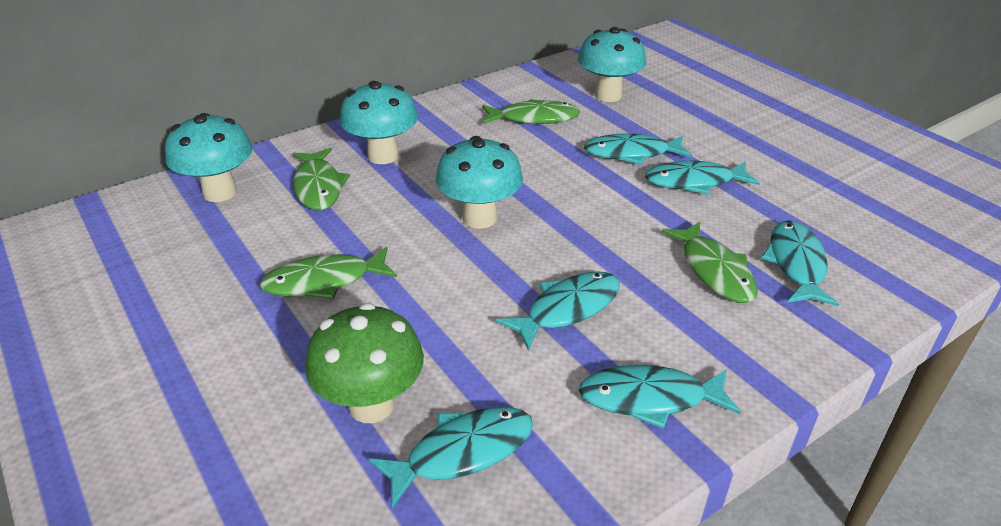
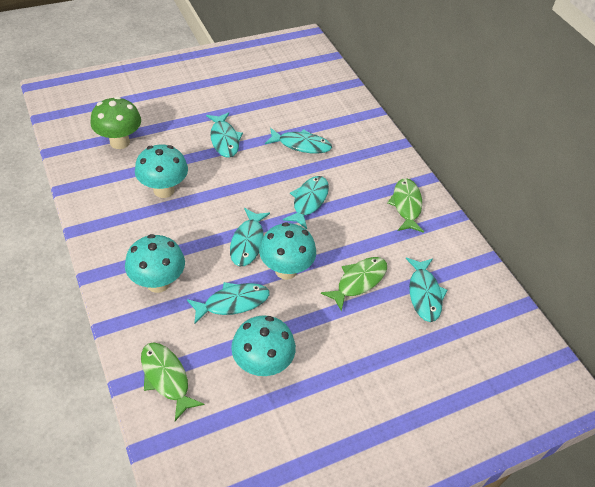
green fish: [259,247,397,300] [292,148,350,210] [482,99,580,124] [661,221,758,303] = 4 -> [141,342,205,421] [321,257,387,312] [387,178,424,233] = 3

